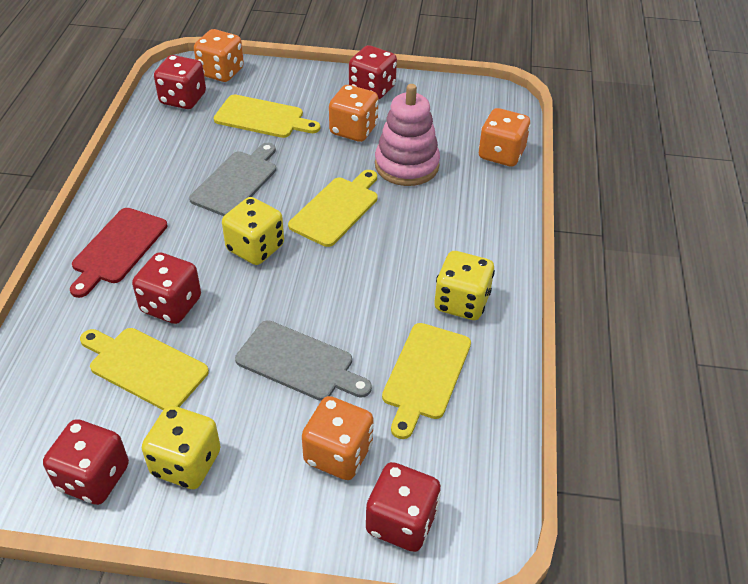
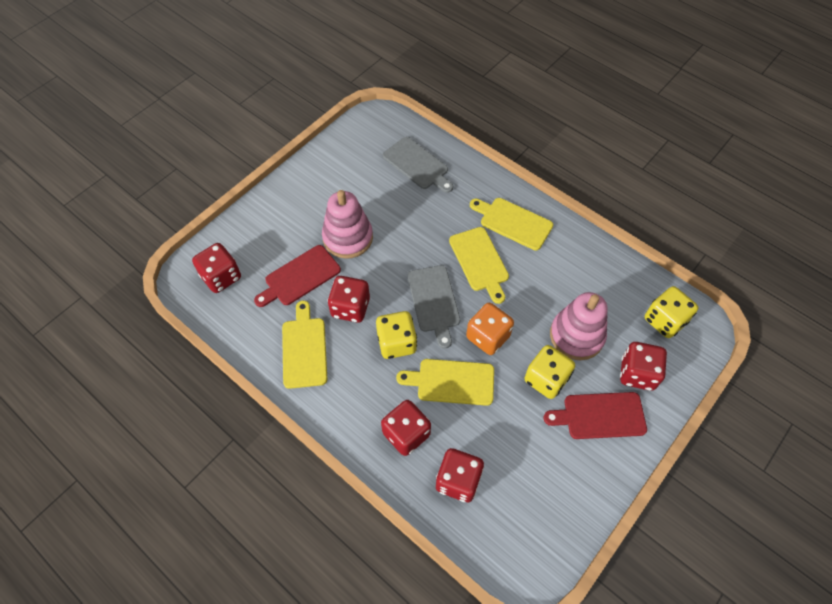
orange dice: [194,29,244,82] [302,396,374,480] [329,85,378,142] [478,108,531,167] = 4 -> [466,303,514,355] = 1
pink stacking toy: [375,84,440,186] = 1 -> [322,190,373,259] [550,292,608,360] = 2
red cutting board: [70,208,168,298] = 1 -> [254,245,341,307] [543,392,647,439] = 2

